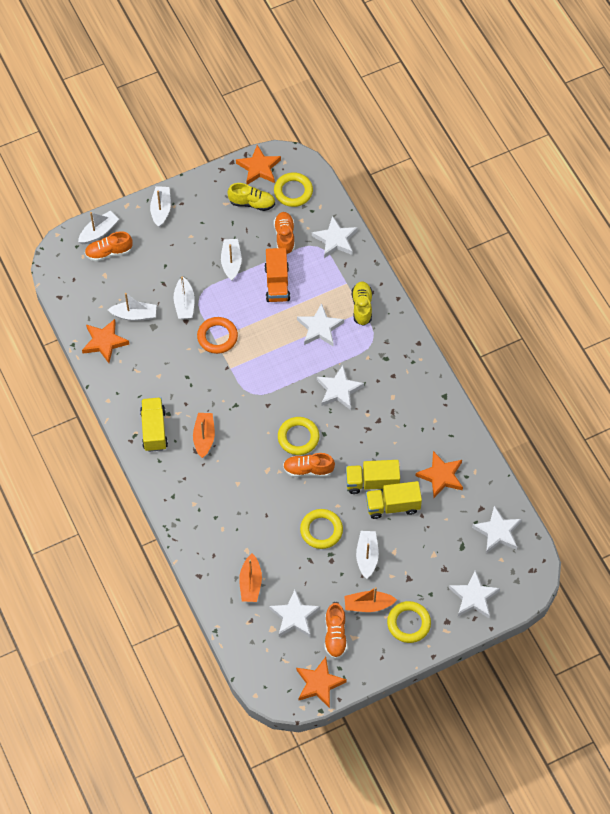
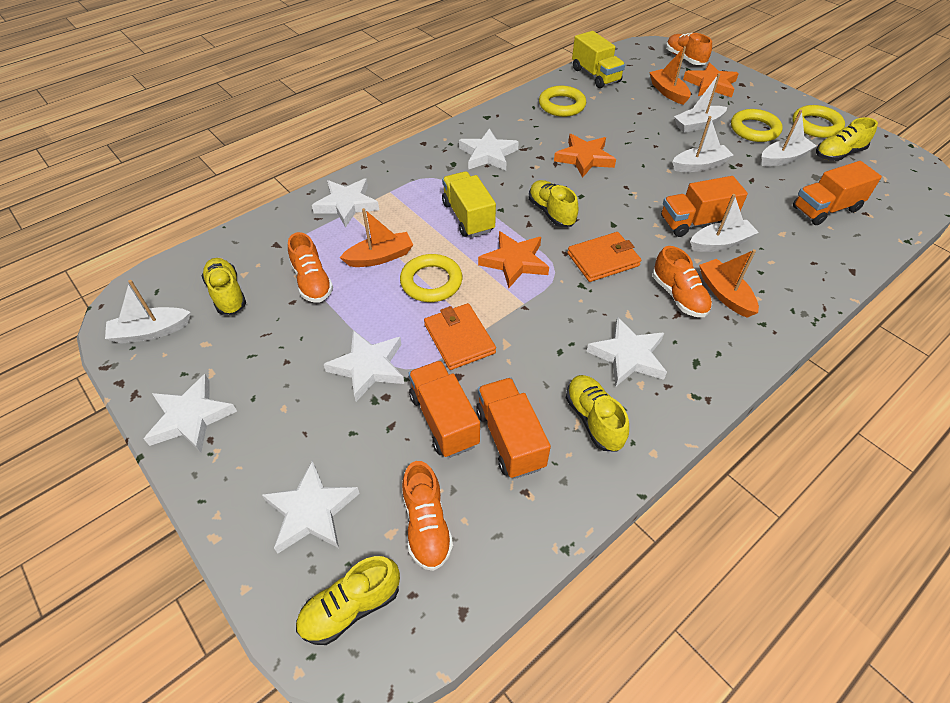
orange ring: [197,317,238,354] = 1 -> none = 0
orange star: [82,319,129,363] [236,145,281,185] [296,657,347,708] [416,451,463,498] = 4 -> [478,231,549,288] [554,134,616,178] [683,62,739,98] = 3
orange truck: [264,248,290,302] = 1 -> [409,361,480,458] [476,378,551,479] [661,176,748,237] [793,161,882,225] = 4
orange wallet: none = 0 -> [424,303,496,370] [567,232,641,282] = 2
white boat: [78,211,119,244] [108,293,156,321] [150,186,171,228] [174,276,195,319] [221,239,242,281] [356,531,379,579] = 6 -> [105,280,191,344] [672,116,733,172] [674,73,727,133] [690,194,759,252] [762,110,816,166] = 5
yellow shoe: [227,183,275,211] [352,281,372,326] = 2 -> [201,258,246,315] [296,556,400,645] [528,180,578,227] [566,375,629,452] [816,117,878,161] = 5
yellow truck: [140,397,168,452] [346,460,400,494] [366,481,422,519] = 3 -> [442,171,496,237] [572,31,625,88] = 2

